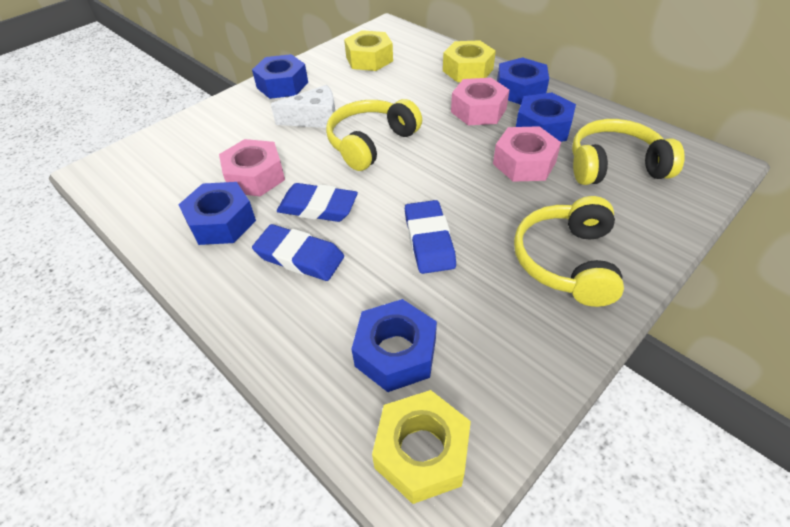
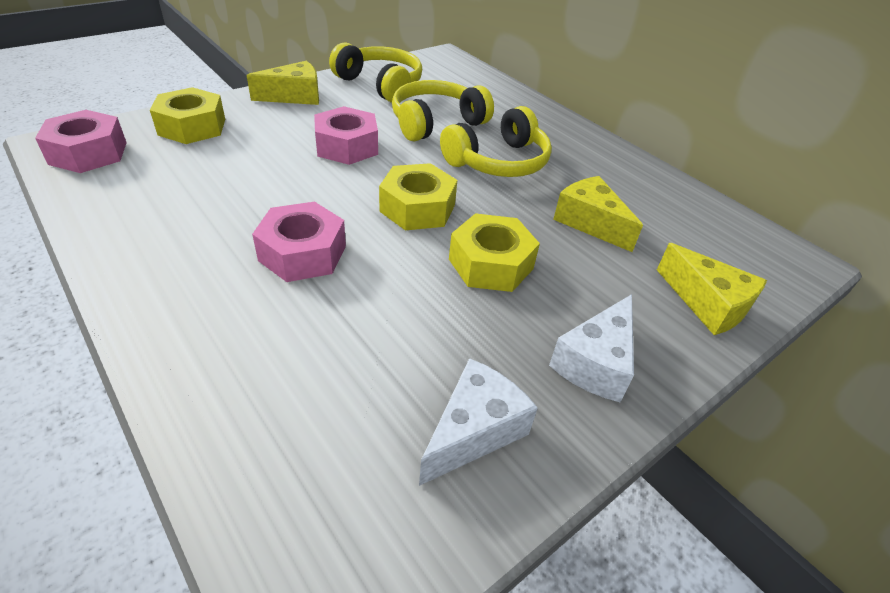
blue eraser: [252,224,344,281] [277,183,358,222] [405,200,456,274] = 3 -> none = 0
blue nut: [179,182,256,245] [252,54,308,99] [352,299,437,392] [497,57,549,105] [516,93,576,142] = 5 -> none = 0
white cheese: [271,85,336,129] = 1 -> [419,358,538,486] [549,294,634,402] = 2
yellow cheese: none = 0 -> [247,61,319,105] [553,176,643,252] [657,243,767,335] = 3

